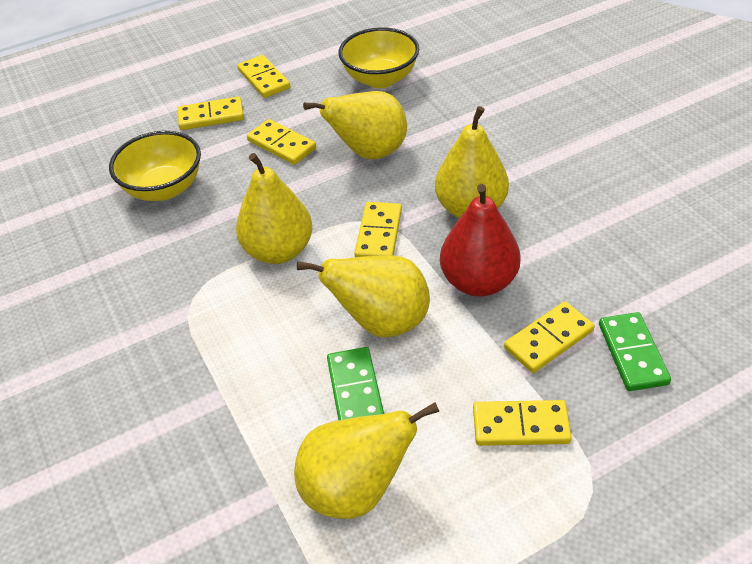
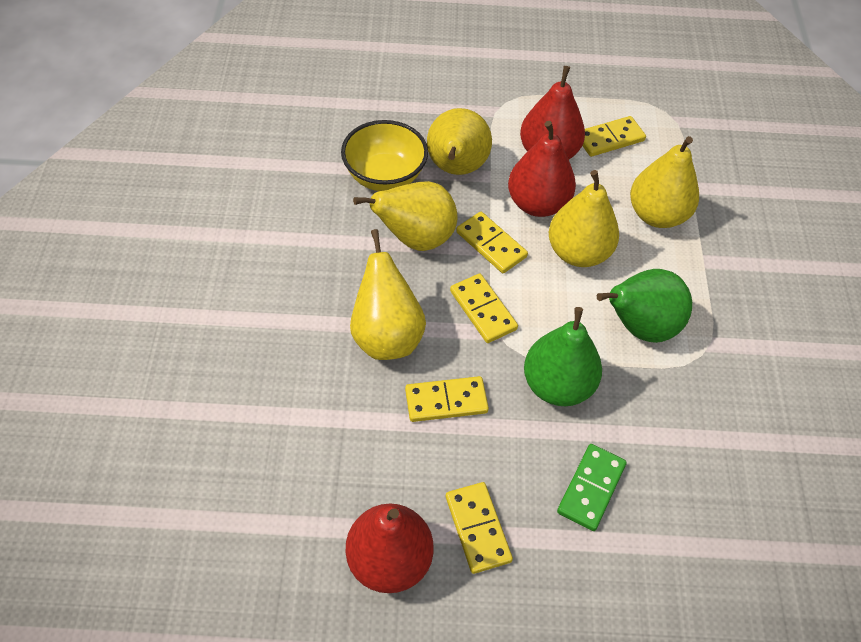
green domino: [327,347,384,420] [599,312,671,391] = 2 -> [557,444,627,531] = 1
green pear: none = 0 -> [524,307,602,406] [597,269,692,343] = 2
red pear: [440,184,521,297] = 1 -> [346,504,433,593] [508,121,576,217] [520,66,585,159] = 3
yellow bowl: [109,131,201,201] [339,27,419,88] = 2 -> [341,120,428,191] = 1
yellow domino: [178,97,244,130] [237,55,291,98] [247,119,316,165] [354,202,402,257] [473,400,572,446] [504,301,595,373] = 6 -> [405,376,489,422] [446,482,513,574] [450,274,518,343] [456,212,528,273] [583,116,646,157] = 5

